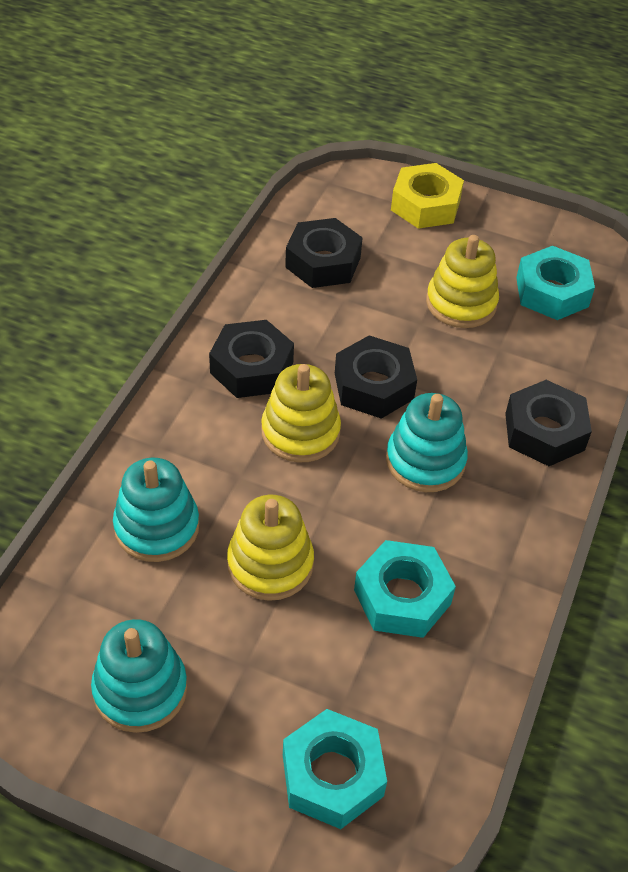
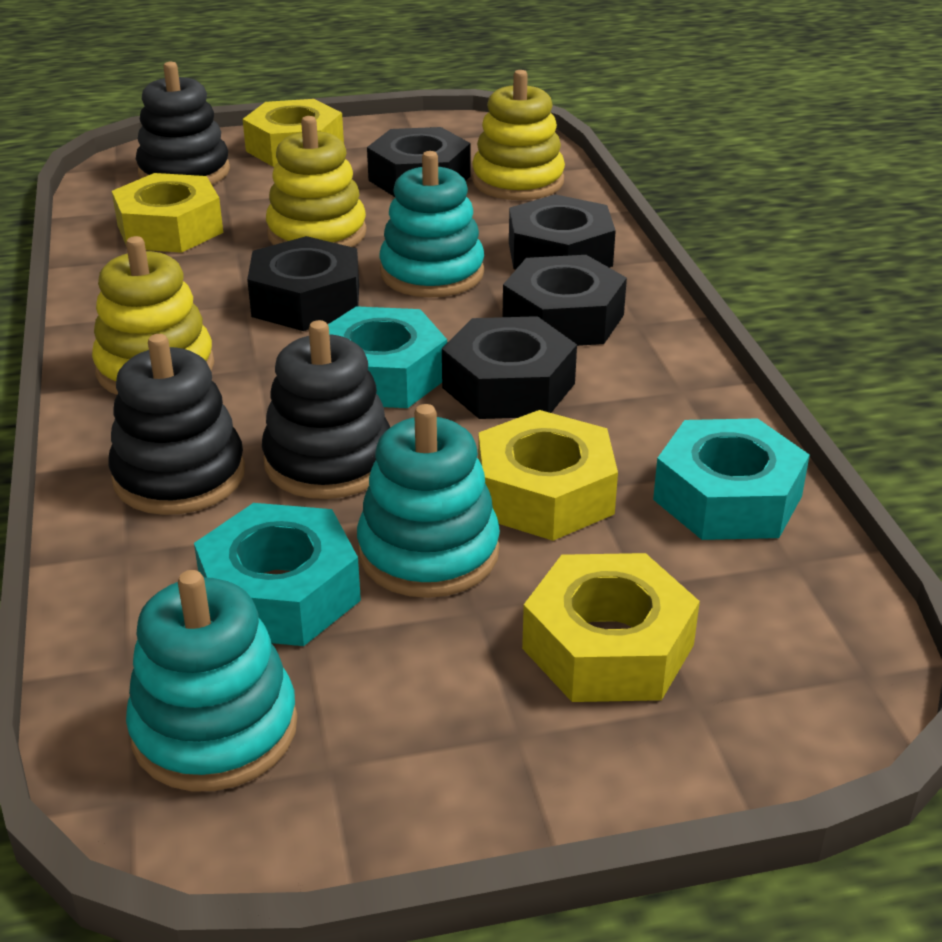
black nut: [209,320,294,398] [285,218,363,288] [335,335,417,419] [505,380,592,466] = 4 -> [247,236,359,331] [367,127,471,197] [442,316,577,419] [502,255,627,346] [509,194,616,270] = 5
black stacking toy: none = 0 -> [108,334,245,515] [136,61,230,184] [262,320,390,499] = 3
yellow nut: [391,163,464,229] = 1 -> [112,173,223,253] [243,99,344,167] [478,410,618,541] [522,553,700,702] = 4

